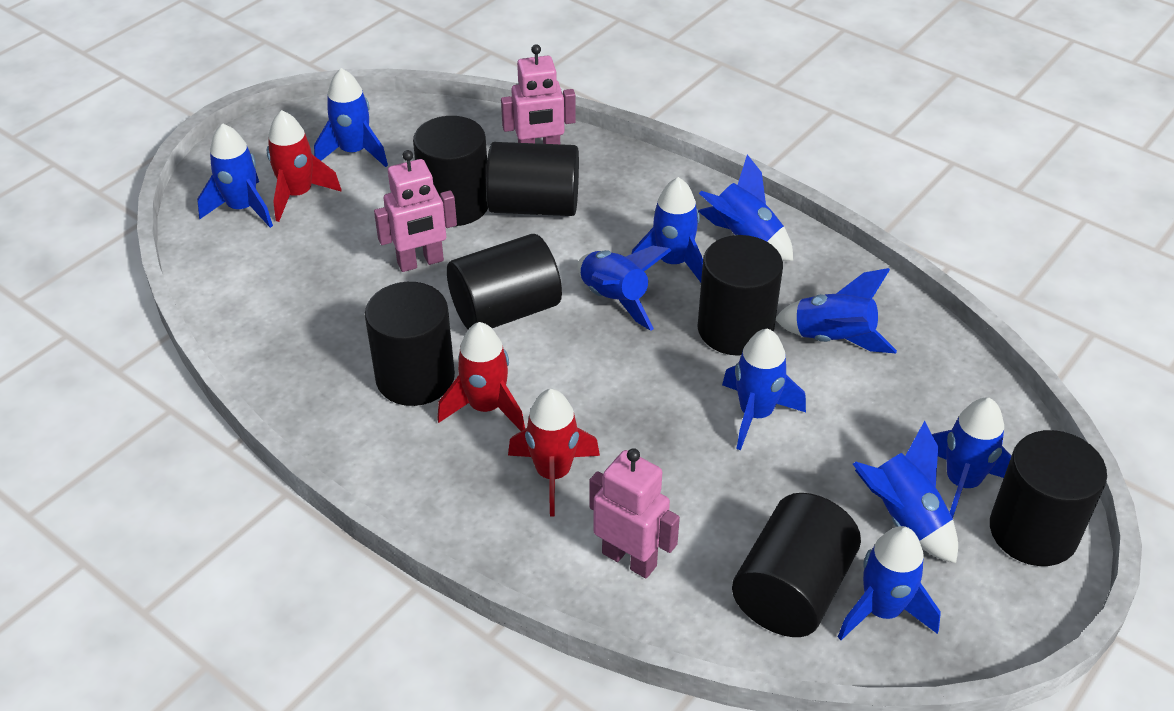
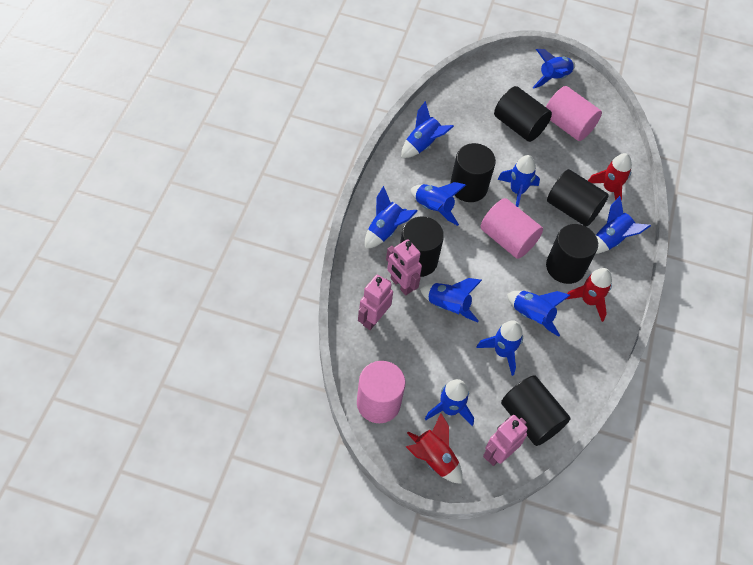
black cylinder: [365,282,455,406] [413,116,488,226] [447,234,562,329] [486,142,579,216] [697,235,783,356] [732,493,861,637] [990,430,1107,566] = 7 -> [400,216,444,277] [450,143,496,202] [494,86,552,142] [501,375,571,446] [546,224,598,284] [547,169,609,227] = 6
pink cylinder: none = 0 -> [357,361,405,423] [481,198,543,259] [546,86,602,141] = 3

